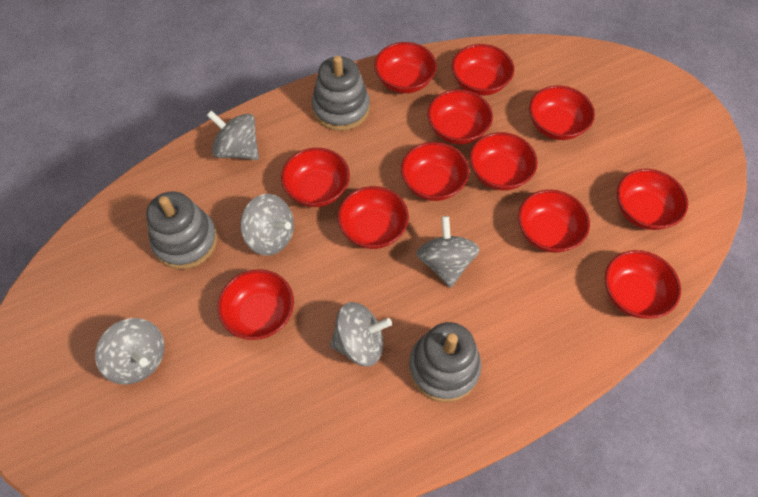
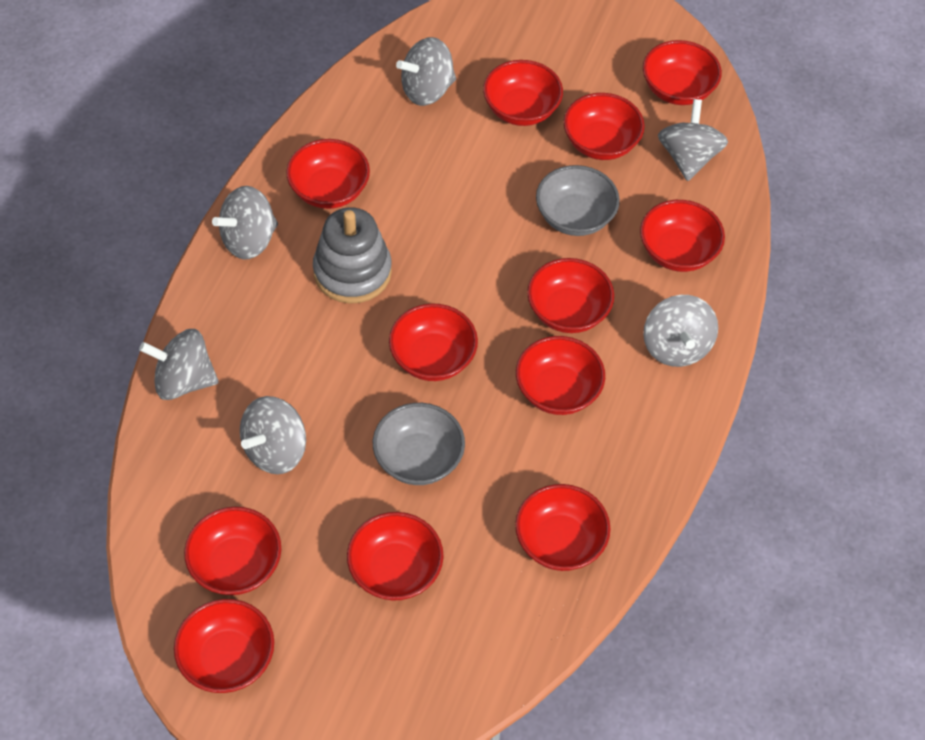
grey bowl: none = 0 -> [373,403,465,485] [536,165,620,236] = 2
grey spinning top: [95,318,165,385] [207,110,259,160] [240,194,294,256] [330,302,392,367] [417,216,480,288] = 5 -> [139,329,219,400] [212,186,278,259] [240,396,306,474] [396,37,456,106] [643,295,718,367] [658,99,728,181] = 6
grey stacking toy: [146,191,218,269] [312,56,370,131] [409,322,481,402] = 3 -> [313,207,392,304] = 1

